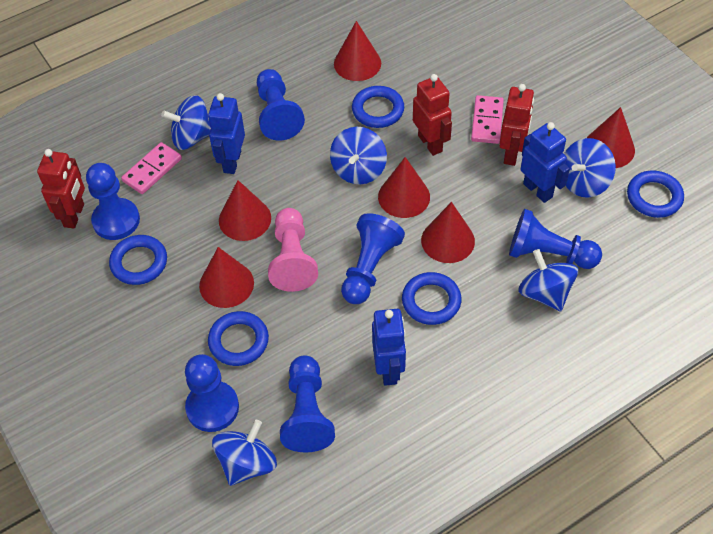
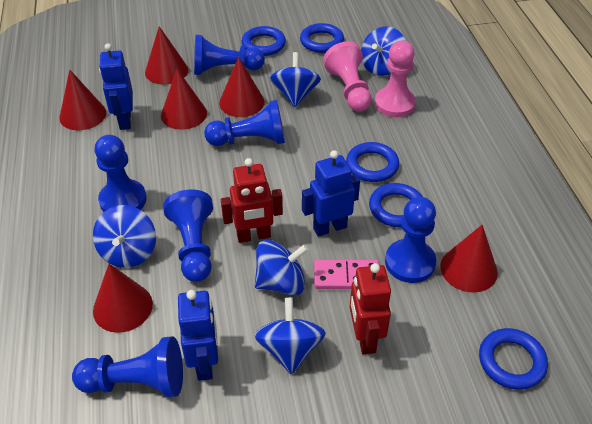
pink domino: [121,142,182,194] [471,95,504,144] = 2 -> [314,260,379,289] = 1
pink pawn: [268,208,318,292] = 1 -> [323,41,372,112] [375,41,416,117] = 2
red robot: [37,149,85,229] [413,74,452,156] [499,84,534,166] = 3 -> [221,158,283,243] [350,263,391,355] = 2

